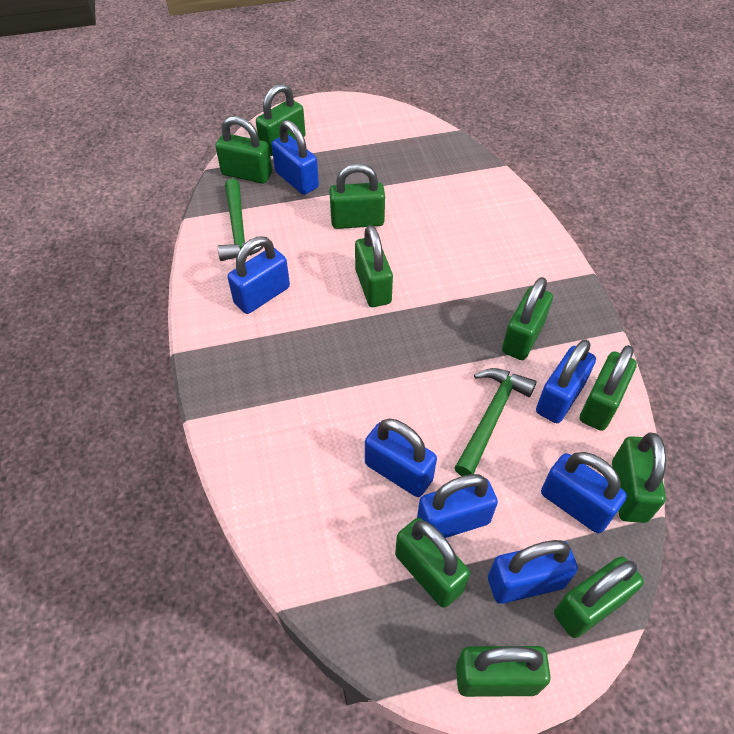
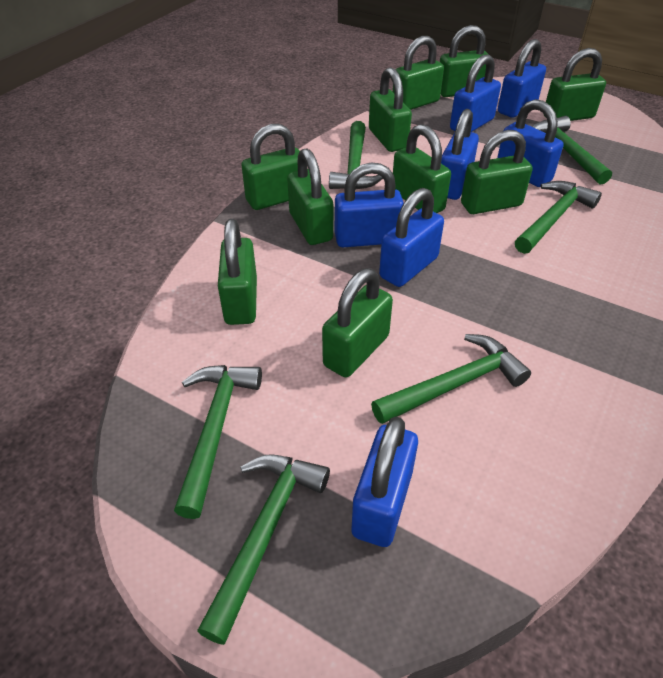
green hammer: [218,179,269,261] [455,368,537,476] = 2 -> [174,365,262,519] [197,454,330,645] [329,121,383,189] [371,334,531,424] [515,181,602,254] [532,116,612,185] = 6

